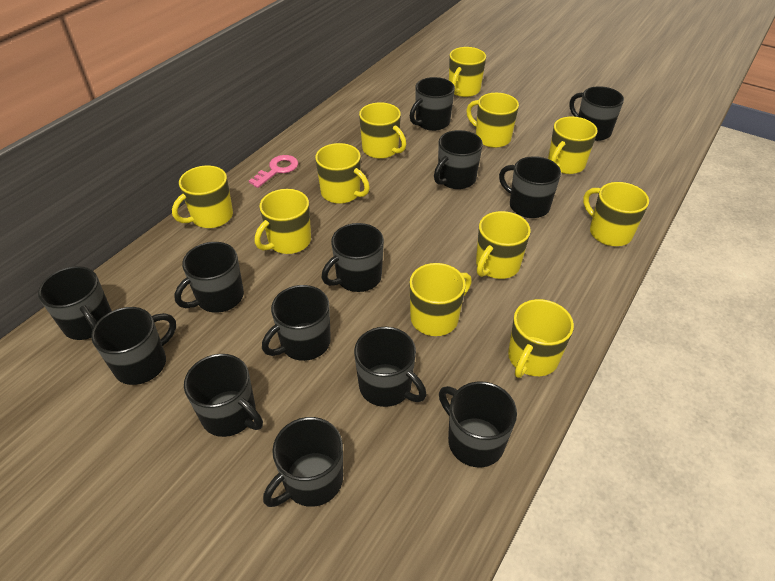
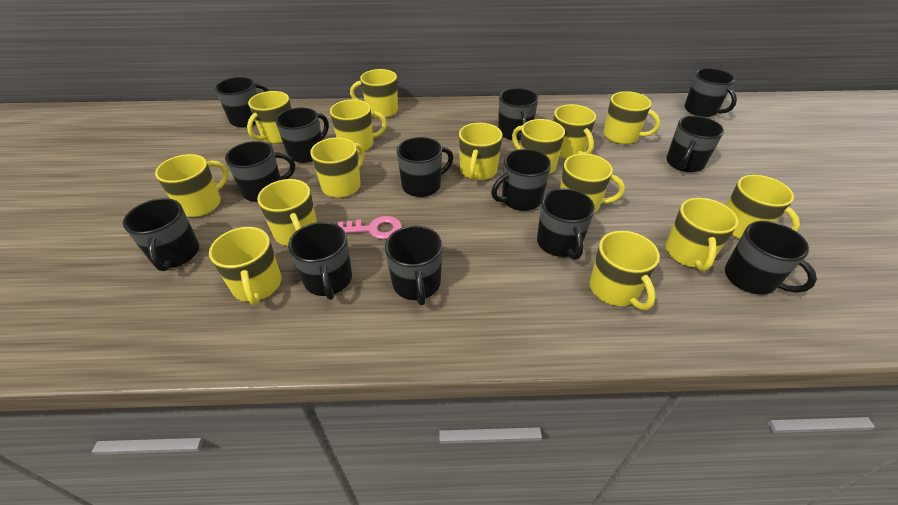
yellow mug: [172,165,233,228] [255,189,311,254] [315,143,370,204] [359,102,406,159] [409,263,472,336] [449,47,486,97] [466,93,519,148] [476,211,531,279] [508,299,574,378] [548,116,598,174] [583,182,649,246] = 11 -> [155,154,229,217] [209,227,281,305] [247,91,291,144] [257,179,317,246] [310,137,365,198] [330,99,387,153] [350,69,398,118] [459,123,503,180] [512,119,565,174] [553,104,596,159] [560,153,625,213] [590,231,660,310] [603,91,660,144] [666,198,738,271] [726,175,800,239] = 15

